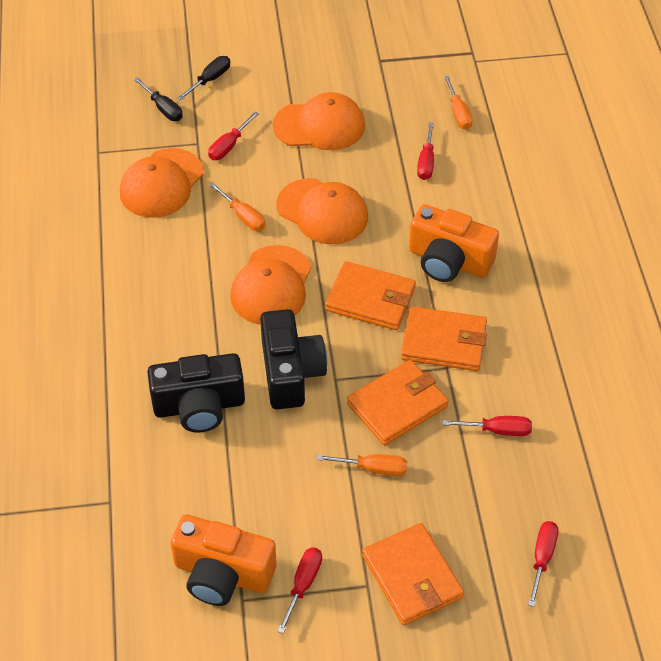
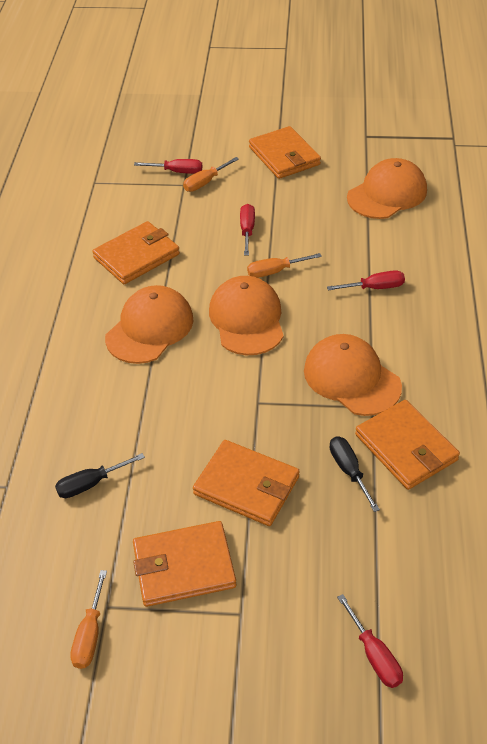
black camera: [147,353,245,433] [260,309,327,409] = 2 -> none = 0
orange camera: [170,514,277,606] [409,204,499,282] = 2 -> none = 0
orange wallet: [325,261,416,330] [347,360,449,445] [362,523,464,625] [401,306,487,371] = 4 -> [92,221,180,284] [133,521,236,607] [193,440,300,526] [249,126,321,179] [355,400,460,490] = 5
red screwdriver: [208,112,259,160] [277,548,322,634] [417,122,434,180] [442,416,532,436] [528,521,558,607] = 5 -> [134,159,202,174] [240,204,255,255] [327,270,405,290] [337,594,403,688] = 4

